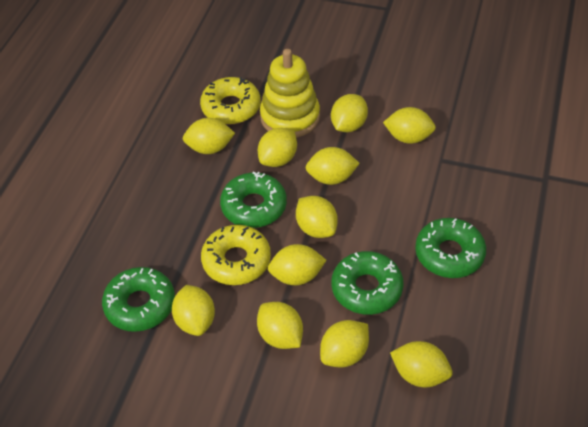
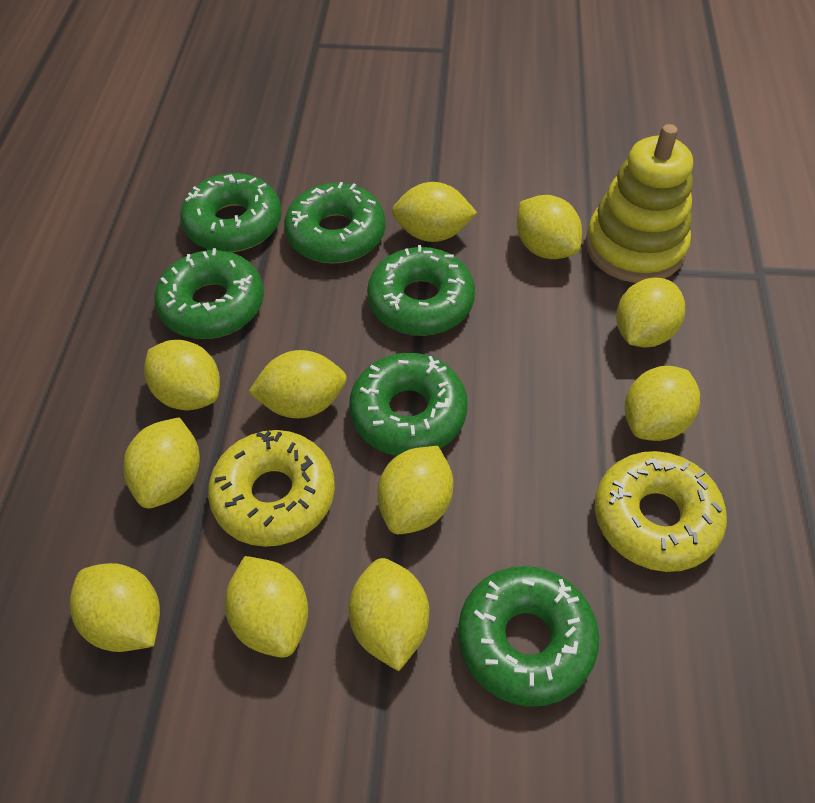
green donut: [102,267,175,332] [220,171,287,228] [331,251,404,315] [415,218,486,278] = 4 -> [155,248,264,339] [180,173,282,252] [284,182,386,264] [349,353,468,456] [367,245,475,336] [458,566,599,707] = 6

